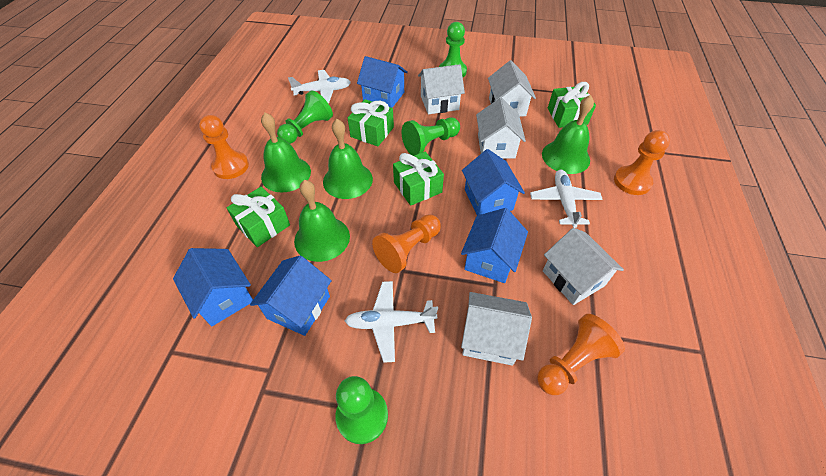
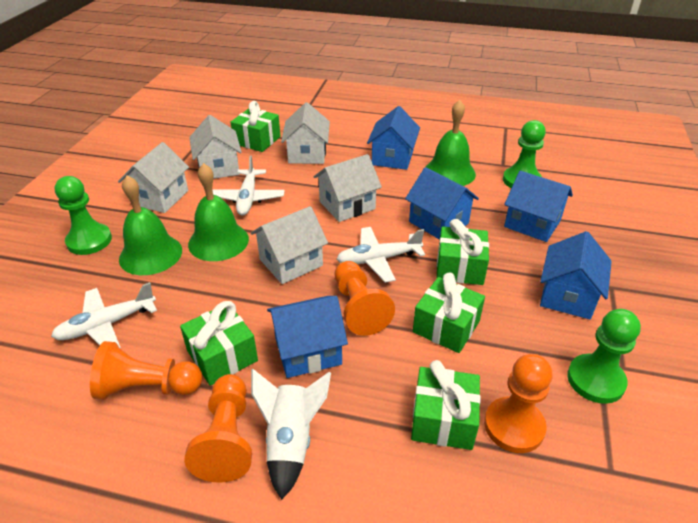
green bell: [261,113,311,192] [294,180,350,262] [323,119,373,199] [542,95,594,174] = 4 -> [119,176,182,275] [188,163,249,261] [426,100,476,186] = 3
green gift: [227,187,290,247] [348,99,394,146] [393,152,444,206] [548,82,596,128] = 4 -> [180,301,258,386] [231,101,281,152] [411,360,481,450] [413,273,485,353] [436,219,489,285] = 5
green pawn: [277,91,333,144] [335,376,388,444] [402,117,460,156] [439,22,467,77] = 4 -> [55,176,112,255] [503,120,546,188] [567,309,641,404] = 3
white rocket: none = 0 -> [251,369,331,500] = 1

